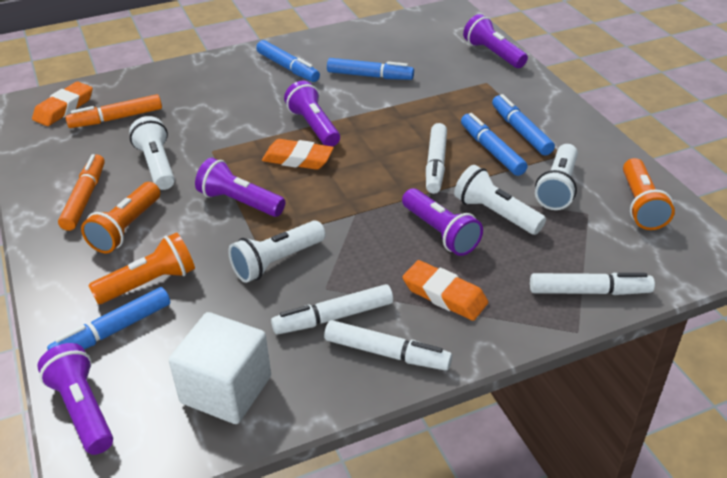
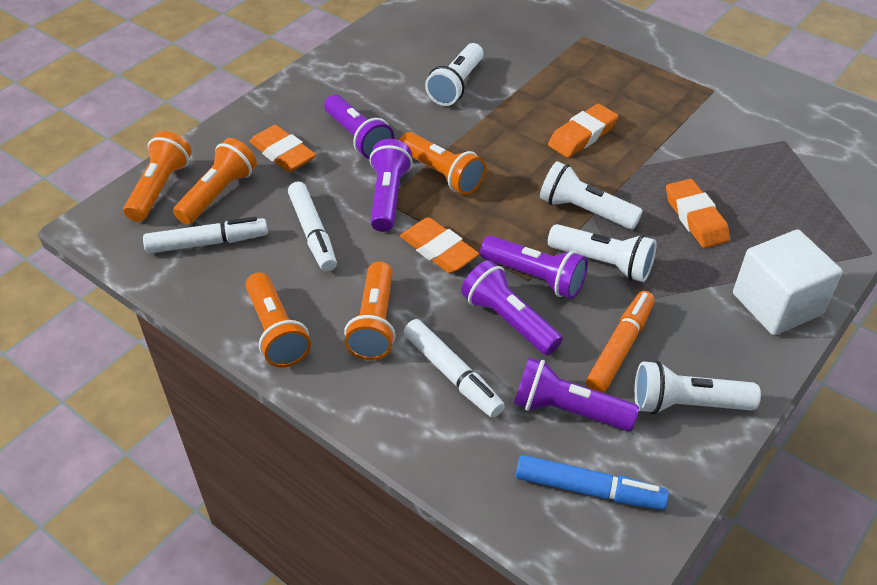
blue marker: [47,287,170,350] [256,40,320,82] [327,58,414,80] [461,113,528,176] [492,94,555,155] = 5 -> [516,455,669,510] = 1
orange eraser: [32,82,93,126] [262,139,334,170] [403,260,488,321] = 3 -> [249,125,316,172] [400,217,479,273] [548,104,618,158] [666,179,730,248] = 4
orange flashlight: [81,182,160,253] [88,232,195,304] [623,158,675,230] = 3 -> [124,131,192,222] [173,138,257,225] [245,272,311,368] [344,261,396,360] [400,132,486,195] = 5
orange marker: [58,154,105,231] [65,94,162,128] = 2 -> [586,291,655,393] = 1
white marker: [271,284,393,335] [324,320,452,371] [426,123,447,194] [530,273,655,295] = 4 -> [143,217,268,254] [288,182,337,272] [404,319,505,418] = 3

